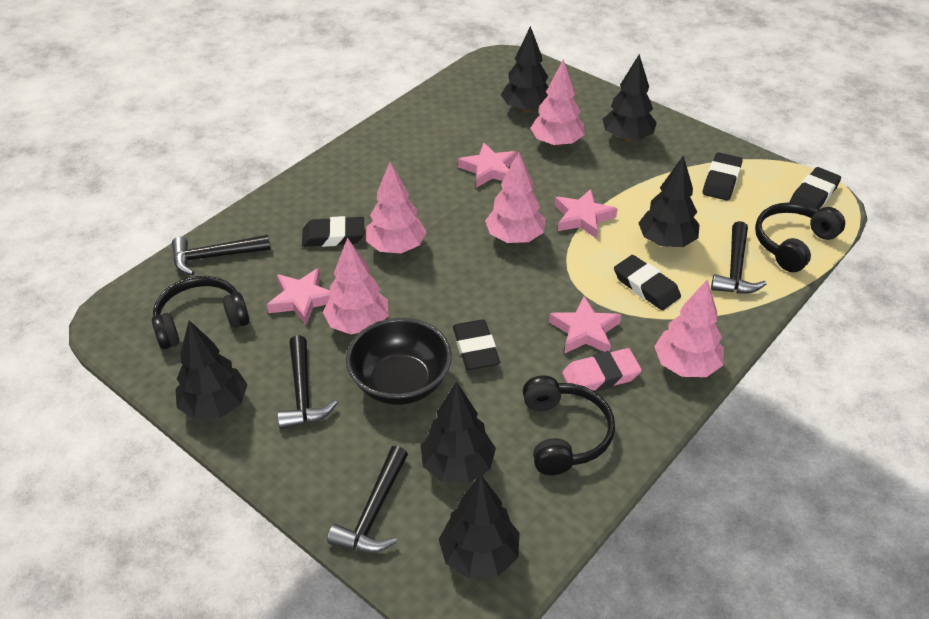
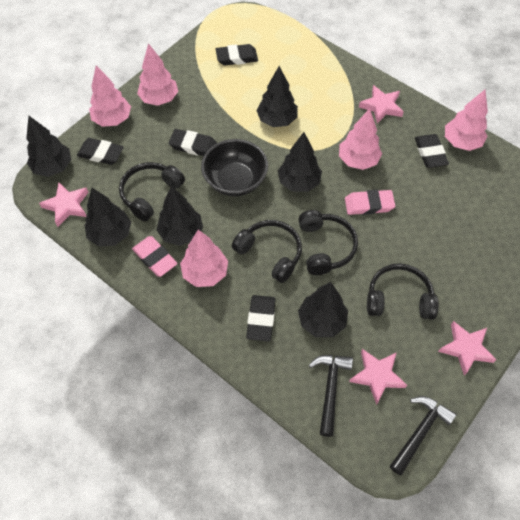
black hammer: [172,235,270,275] [277,335,338,429] [327,446,408,553] [711,221,767,294] = 4 -> [309,355,353,437] [390,396,457,475] = 2
black headphones: [152,276,249,349] [523,376,615,475] [755,202,845,272] = 3 -> [119,162,185,221] [232,220,302,283] [298,210,358,275] [367,263,439,319] = 4
pink eraser: [562,348,642,392] = 1 -> [132,236,177,277] [345,190,395,215] = 2

